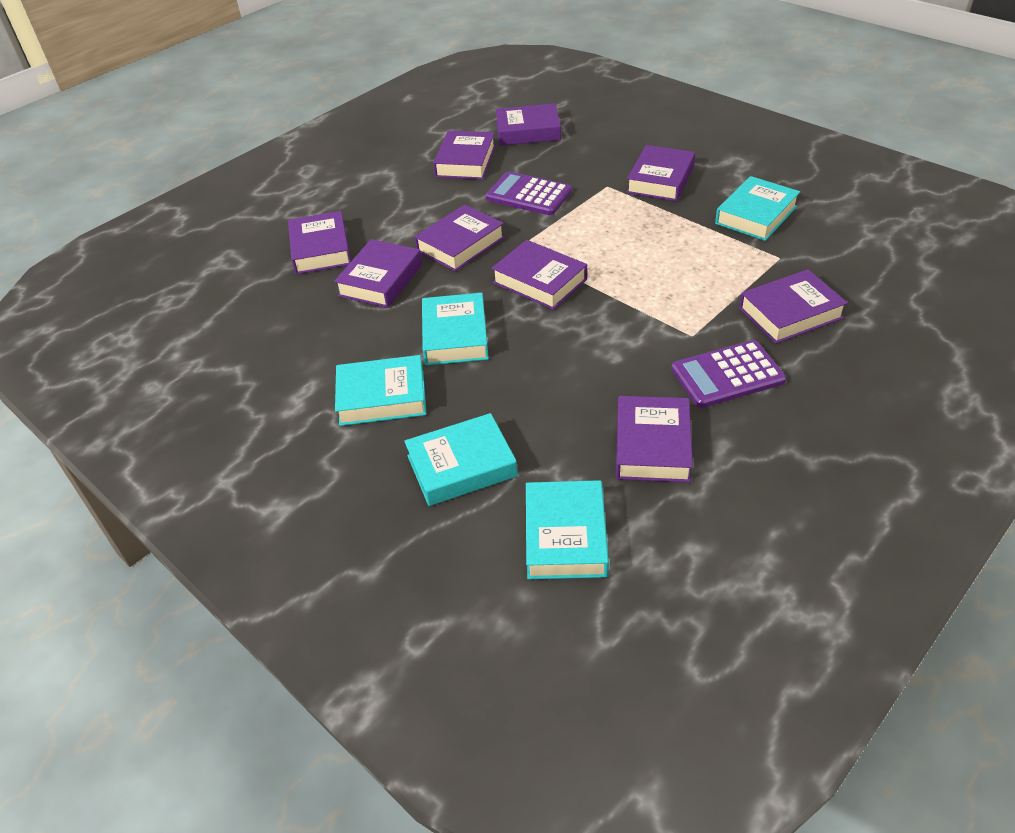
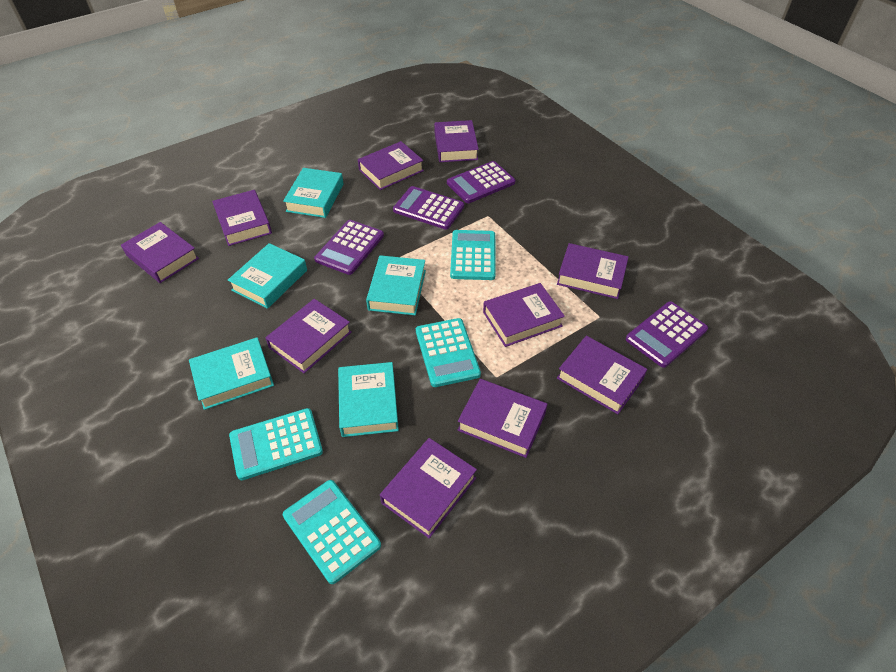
purple book: [288,211,351,274] [334,239,422,308] [414,205,505,271] [433,130,496,180] [491,240,587,310] [495,103,561,146] [616,396,693,483] [626,145,695,201] [739,269,848,344] = 9 -> [121,222,199,283] [212,190,272,246] [265,299,352,373] [358,141,424,190] [380,438,477,538] [434,120,479,162] [458,379,547,458] [483,283,565,347] [557,243,628,299] [557,336,647,414] = 10
purple calculator: [485,171,572,215] [671,340,786,408] = 2 -> [314,220,384,275] [393,186,464,230] [447,161,515,203] [626,301,708,368] = 4
turquoise calculator: none = 0 -> [229,408,323,480] [283,480,381,584] [416,318,481,387] [450,230,496,280] = 4

